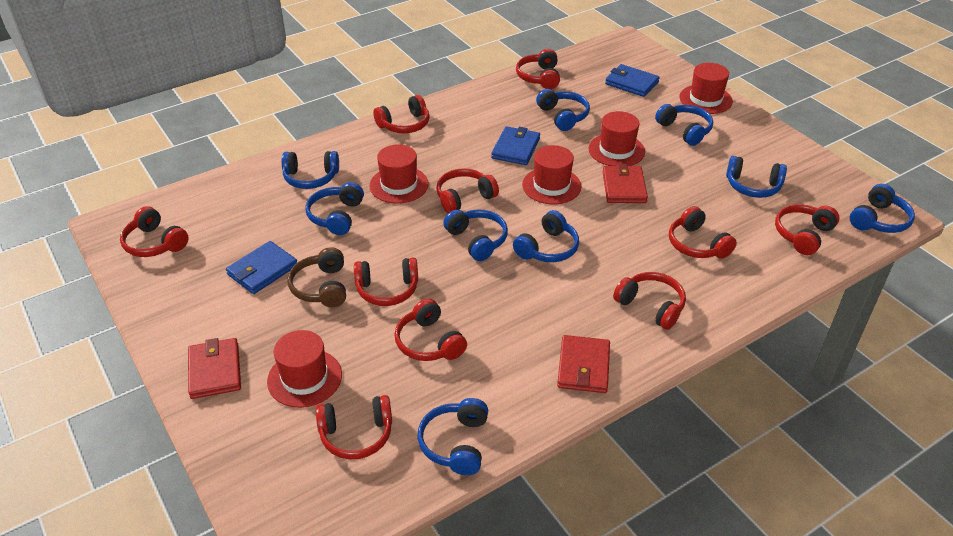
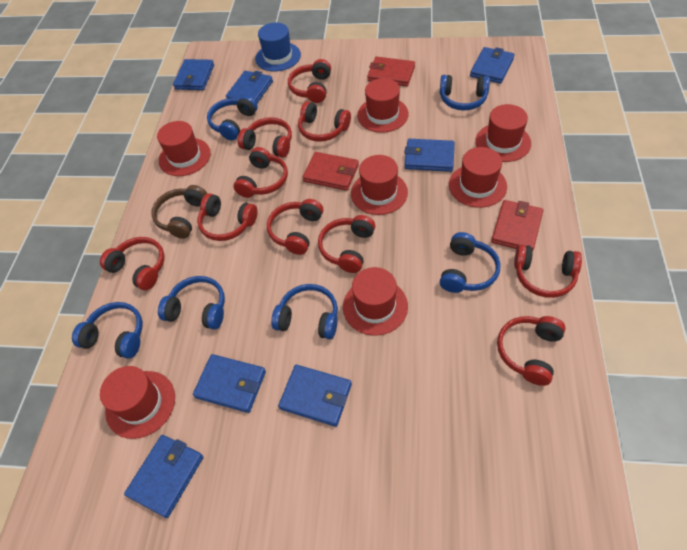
blue hat: none = 0 -> [255,23,301,71] = 1
blue headphones: [282,151,339,189] [305,182,364,235] [417,398,488,475] [443,210,508,261] [513,210,579,262] [536,89,590,131] [655,104,713,146] [726,156,787,198] [850,184,915,233] = 9 -> [72,302,143,359] [158,276,225,330] [207,95,258,141] [271,284,338,339] [440,75,490,110] [440,232,501,293] = 6
blue wallet: [226,241,297,294] [491,126,540,165] [605,64,660,97] = 3 -> [124,435,203,518] [173,59,214,90] [193,354,266,413] [226,71,273,103] [278,365,352,427] [405,139,455,172] [470,47,515,84] = 7
red hat: [267,330,342,408] [369,144,429,204] [522,145,582,204] [589,111,645,166] [679,63,733,114] = 5 -> [100,366,175,439] [157,121,211,176] [343,267,408,336] [351,155,408,215] [357,78,409,133] [449,147,507,208] [475,104,531,162] = 7

